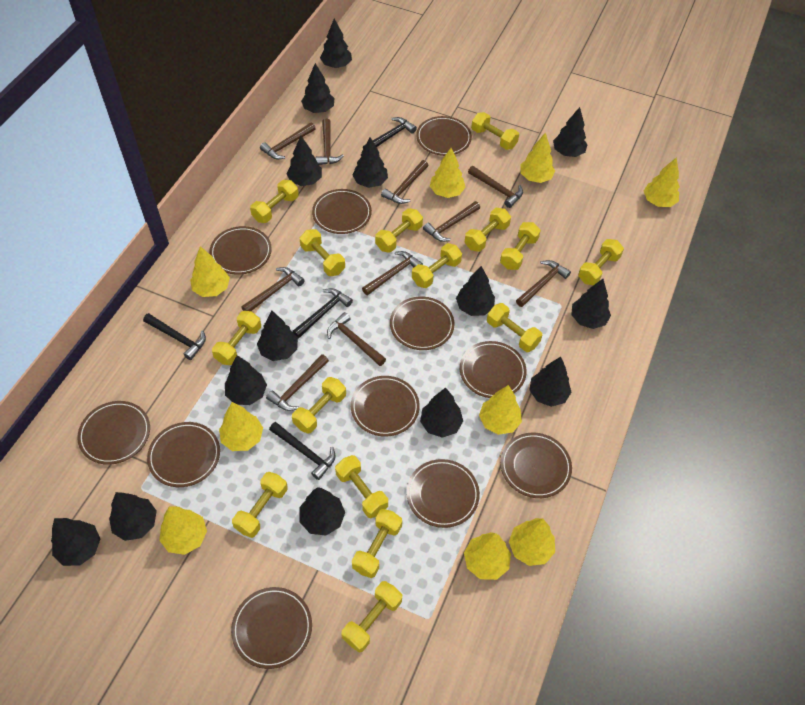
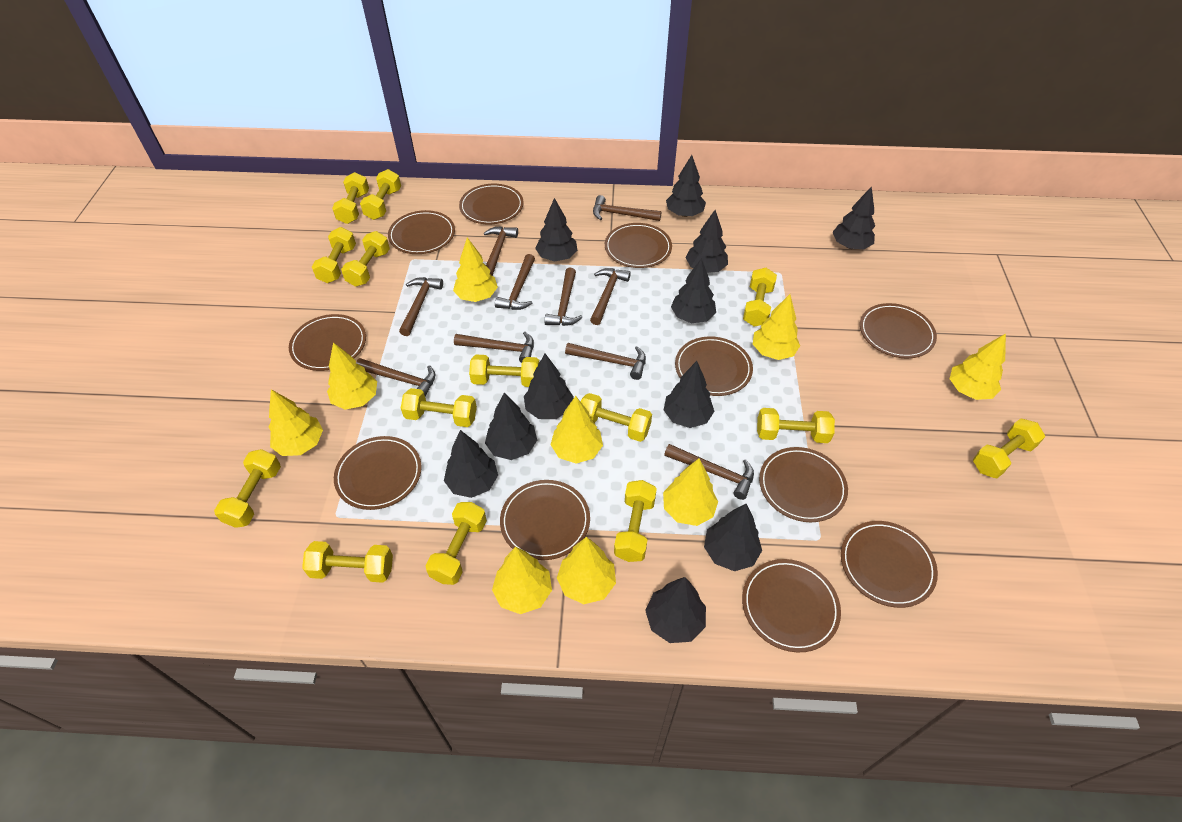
black hammer: [143,313,206,360] [269,422,335,480] [292,288,353,339] [363,117,417,149] = 4 -> none = 0
black tree: [51,518,100,566] [109,492,157,541] [225,355,267,405] [257,311,298,361] [286,136,322,186] [300,487,345,535] [301,63,335,113] [320,19,352,68] [352,137,388,188] [420,388,463,438] [456,266,495,316] [529,357,571,407] [553,107,588,157] [571,279,611,329] = 14 -> [444,430,498,498] [485,392,537,460] [524,354,574,419] [535,198,578,261] [645,577,706,643] [664,361,714,428] [666,155,706,217] [671,258,716,323] [685,210,728,273] [704,504,762,571] [833,186,875,249] = 11
yellow dumbbell: [212,311,261,365] [232,472,288,538] [250,180,299,223] [292,377,346,434] [300,229,345,276] [335,455,388,518] [341,581,402,652] [352,509,402,578] [375,208,423,253] [412,243,462,288] [465,208,511,252] [471,112,519,150] [487,303,542,352] [500,222,541,270] [578,239,624,285] = 15 -> [214,449,281,528] [302,541,393,583] [312,227,356,283] [332,172,369,224] [341,231,390,287] [360,169,401,220] [401,388,477,427] [426,502,487,585] [469,355,540,387] [581,393,652,442] [614,480,657,562] [743,268,777,327] [757,408,835,443] [973,418,1045,478] = 14

